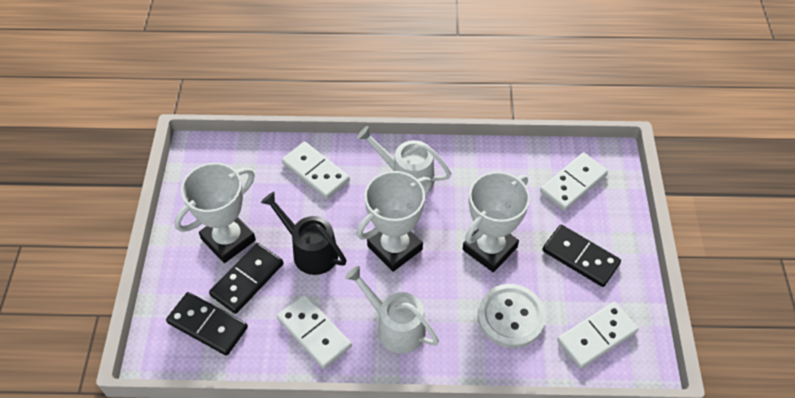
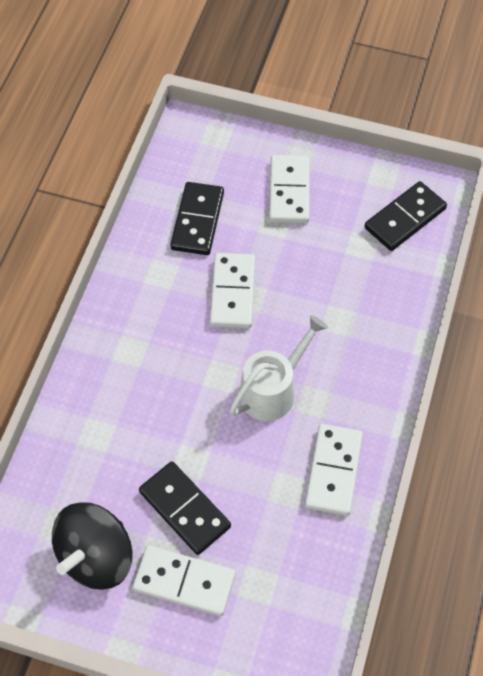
black spinning top: none = 0 -> [52,502,133,589] = 1
black watering can: [261,192,346,275] = 1 -> none = 0
white button: [478,284,546,348] = 1 -> none = 0
white trophy: [174,163,256,263] [356,171,432,272] [463,172,530,272] = 3 -> none = 0
white watering can: [345,266,439,354] [357,126,451,191] = 2 -> [230,315,328,421] = 1

